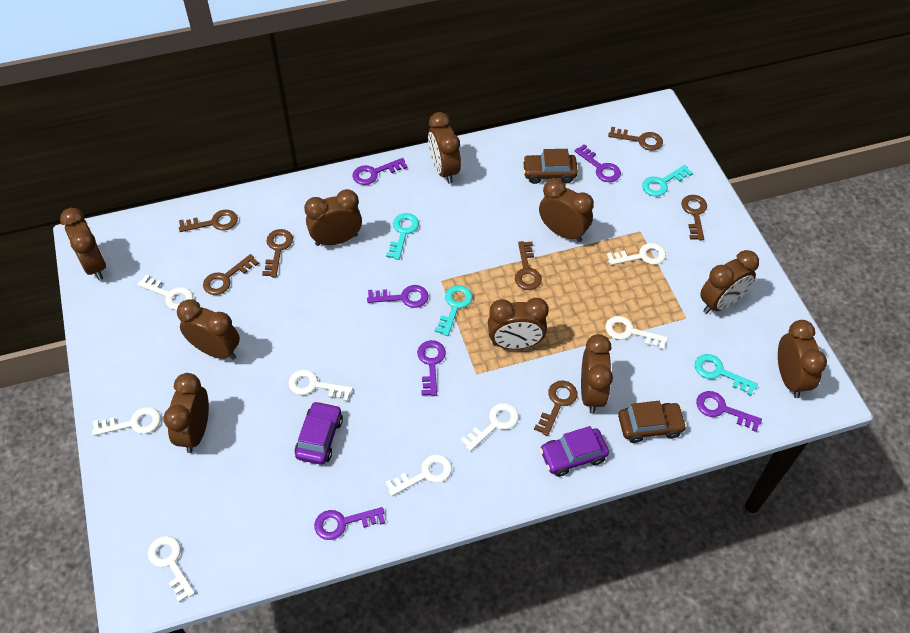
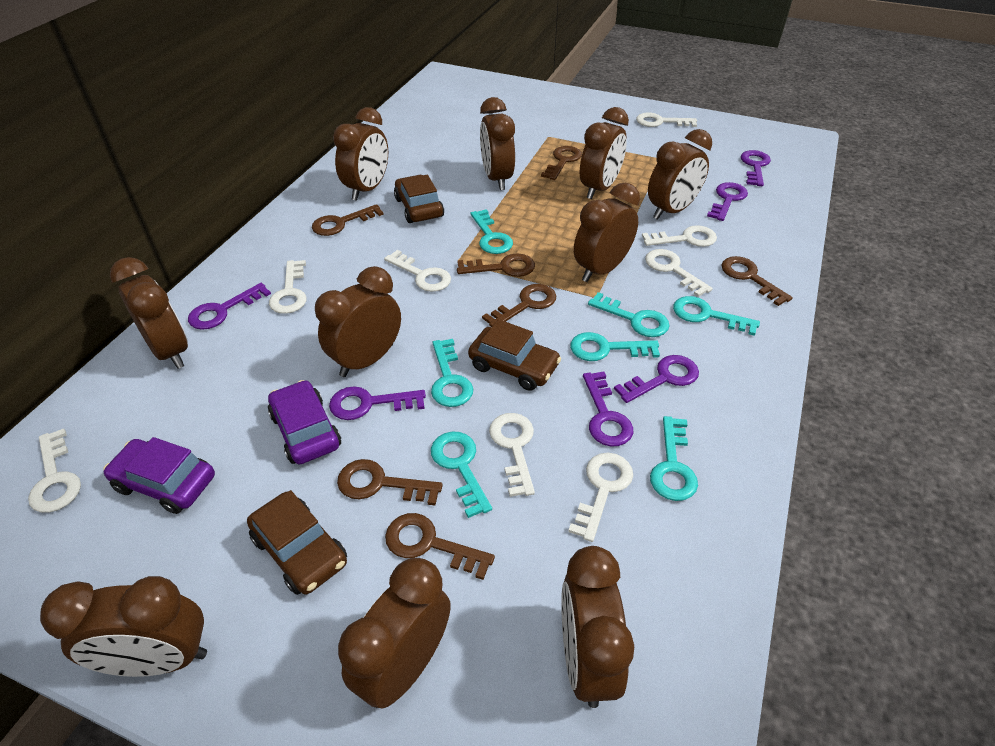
brown car: [523,149,578,184] [618,401,687,443] = 2 -> [247,490,347,595] [394,175,444,223] [468,319,561,391] = 3
turquoise key: [386,213,419,260] [435,285,473,336] [642,165,693,196] [695,354,758,396] = 4 -> [431,339,473,407] [431,432,492,518] [470,209,513,254] [570,332,660,361] [588,292,670,337] [650,416,698,501] [673,296,760,336] = 7

